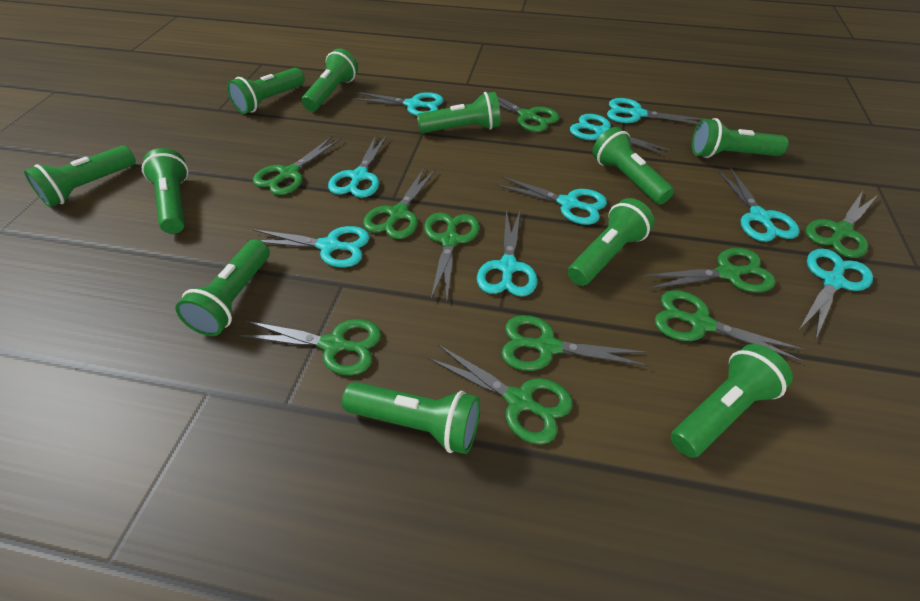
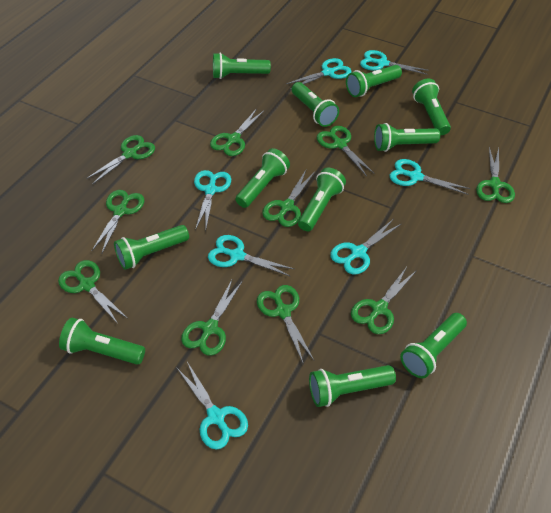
turquoise scissors: [247,226,370,268] [328,135,388,198] [353,92,444,116] [477,210,538,297] [495,176,607,225] [570,114,670,155] [607,98,704,124] [717,167,800,242] [799,248,873,340] = 9 -> [176,362,248,450] [194,170,231,230] [208,235,294,277] [286,58,352,89] [330,220,401,274] [360,50,429,75] [390,159,470,195] = 7

